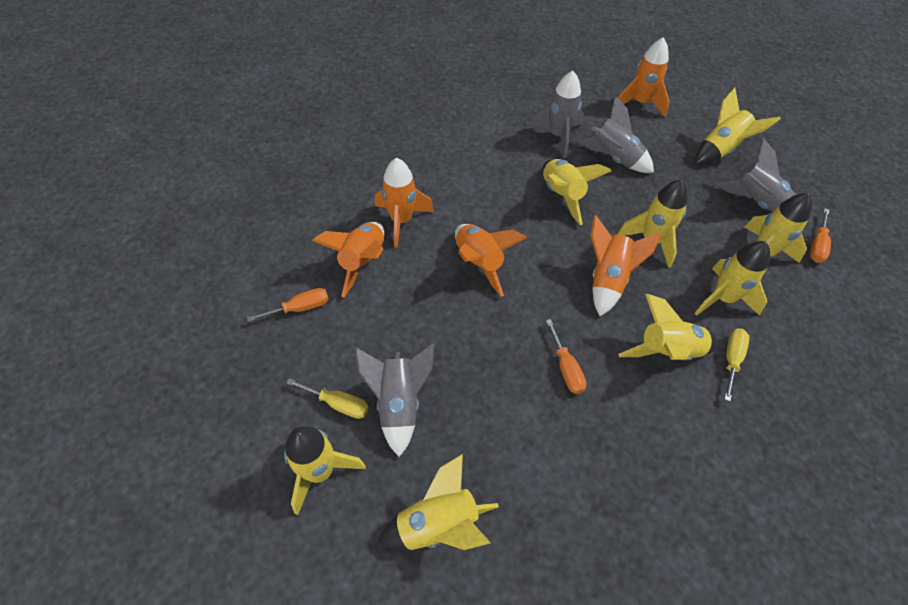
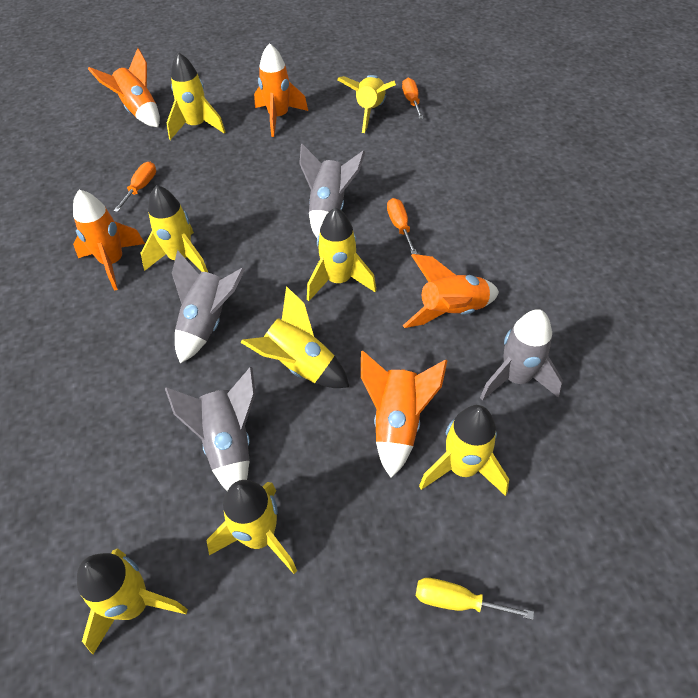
yellow screwdriver: [287,378,369,419] [724,328,749,401] = 2 -> [416,578,534,620] = 1

